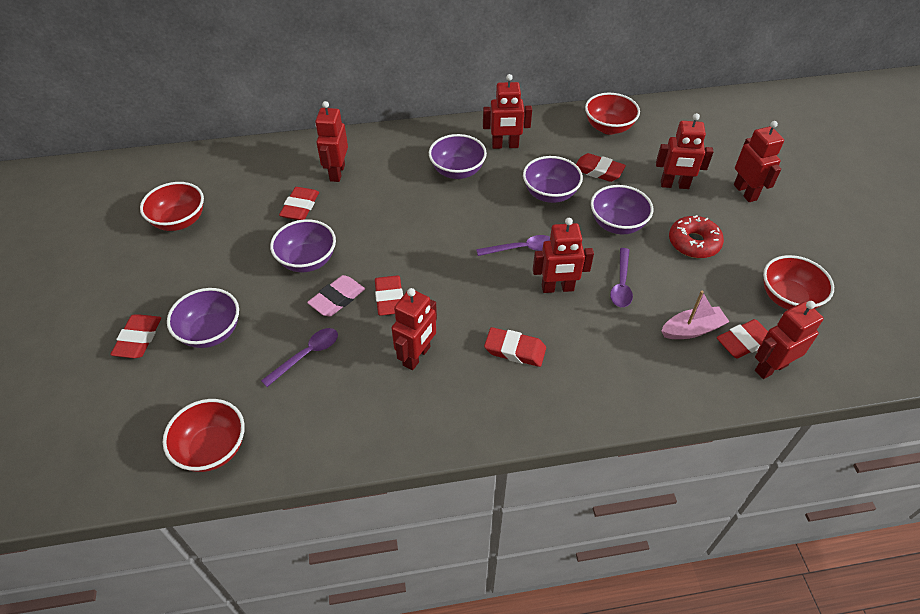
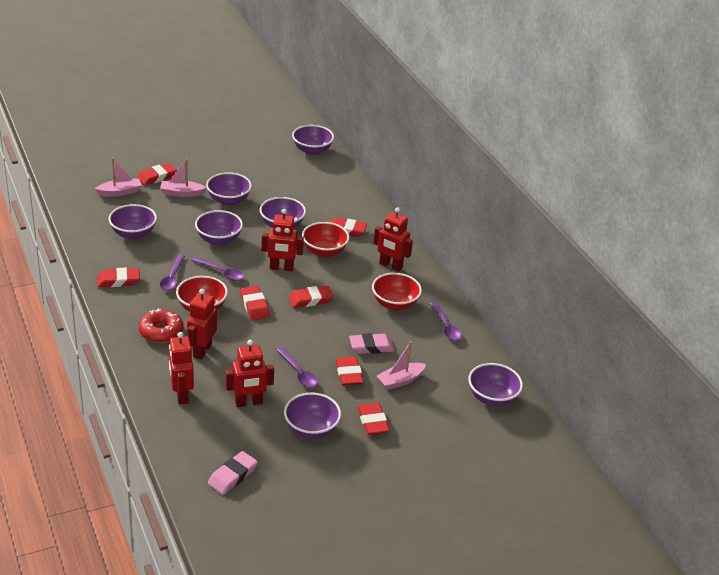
pink boat: [661,291,729,339] = 1 -> [95,158,142,197] [160,158,207,197] [377,341,426,390] = 3
pink eraser: [307,275,365,317] = 1 -> [208,451,258,495] [349,333,394,354] = 2
purple bowl: [167,288,239,348] [270,219,336,272] [429,134,487,179] [523,156,583,203] [591,185,653,234] = 5 -> [109,204,157,240] [195,210,243,246] [206,172,252,206] [260,197,306,228] [284,393,341,439] [292,125,334,155] [468,363,523,406] = 7
purple spoon: [261,328,338,387] [476,235,550,256] [610,248,633,307] = 3 -> [160,255,185,291] [192,257,244,281] [277,347,318,388] [430,302,462,341] = 4
red bowl: [140,182,204,231] [163,399,245,472] [585,93,640,135] [763,255,834,310] = 4 -> [176,276,228,312] [302,222,349,257] [372,273,422,311] = 3
red eraser: [110,314,161,358] [279,187,319,220] [375,275,403,316] [484,327,546,367] [576,153,626,182] [717,319,768,358] = 6 -> [97,267,140,287] [137,163,177,185] [240,286,270,320] [289,286,333,308] [330,217,367,237] [336,357,364,386] [357,403,390,435] = 7
red robot: [315,101,348,182] [392,288,437,370] [483,74,532,149] [533,218,594,293] [656,113,713,189] [734,121,784,202] [755,301,824,379] = 7 -> [169,332,194,405] [187,289,217,359] [226,340,274,407] [261,209,304,271] [373,207,413,272] = 5

